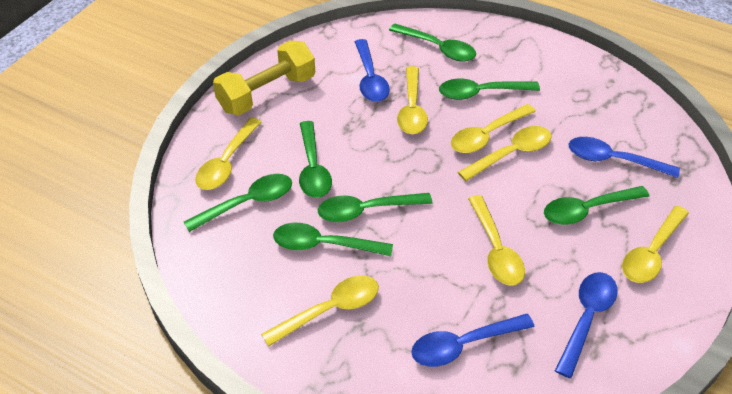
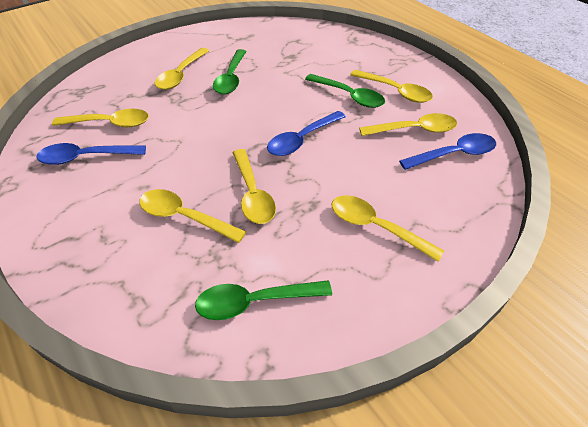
blue spoon: [355,39,390,102] [411,314,535,367] [555,272,618,378] [569,137,680,178] = 4 -> [37,143,146,165] [267,111,346,156] [399,133,496,170] = 3
green spoon: [184,174,292,232] [273,223,393,256] [299,121,332,198] [318,193,433,222] [389,24,476,61] [439,79,540,100] [544,186,649,225] = 7 -> [195,281,332,320] [213,49,247,94] [305,74,385,108] = 3
yellow dumbbell: [213,41,315,115] = 1 -> none = 0

